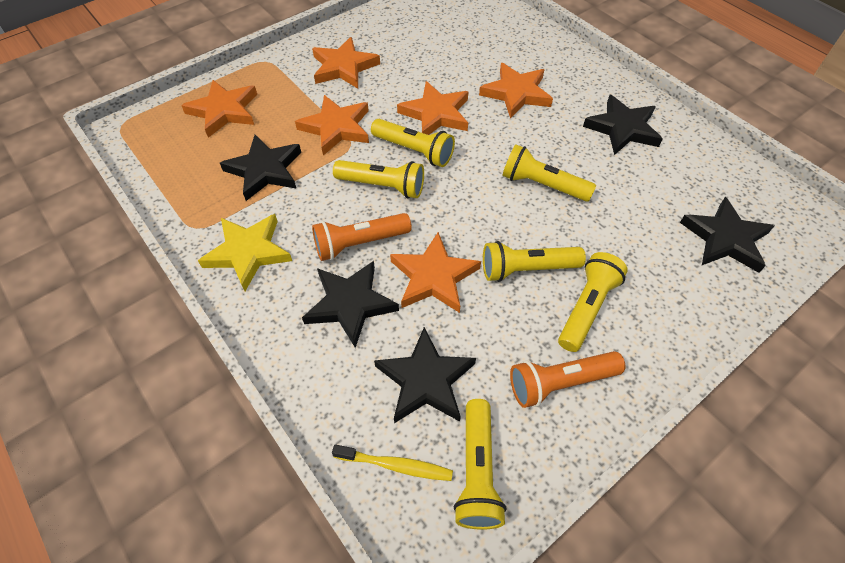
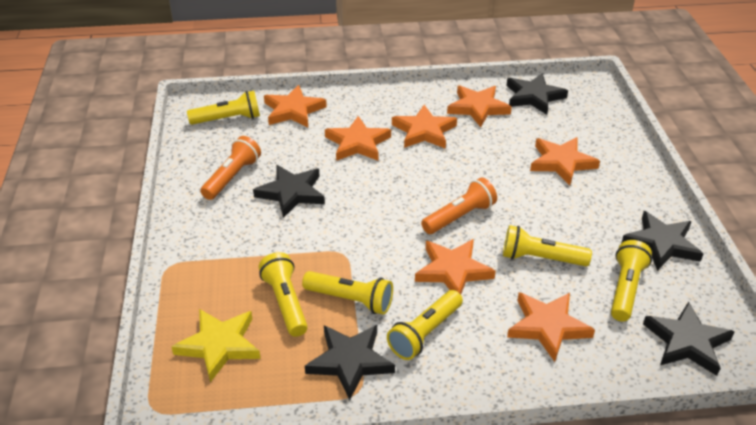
orange star: [181,80,257,138] [295,95,369,155] [312,37,380,88] [390,232,481,313] [397,81,468,135] [479,63,553,119] = 6 -> [264,85,327,127] [325,116,391,161] [392,105,457,149] [415,239,496,295] [447,85,512,127] [507,292,595,362] [530,137,600,185] = 7
yellow toothbrush: [332,444,453,481] = 1 -> none = 0

